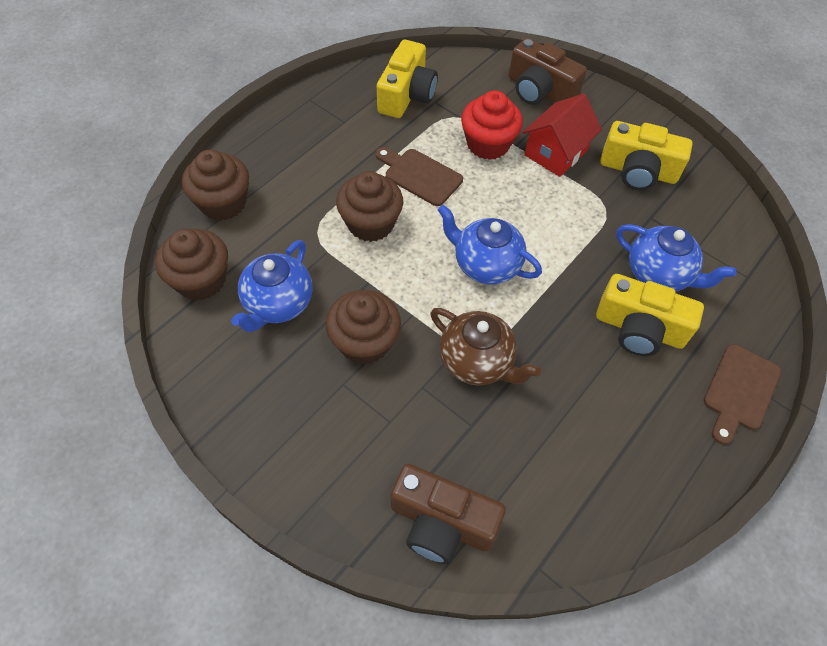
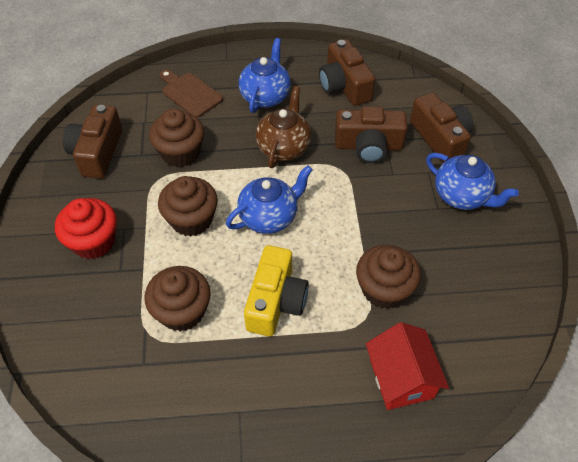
brown camera: [391,464,506,564] [509,38,587,105] = 2 -> [63,105,122,179] [319,39,375,106] [335,107,408,163] [410,92,473,163] = 4
brown cutting board: [375,147,463,206] [703,344,781,445] = 2 -> [160,70,223,118] = 1
yellow camera: [377,40,438,118] [596,274,704,356] [600,121,693,190] = 3 -> [244,245,309,336] = 1

